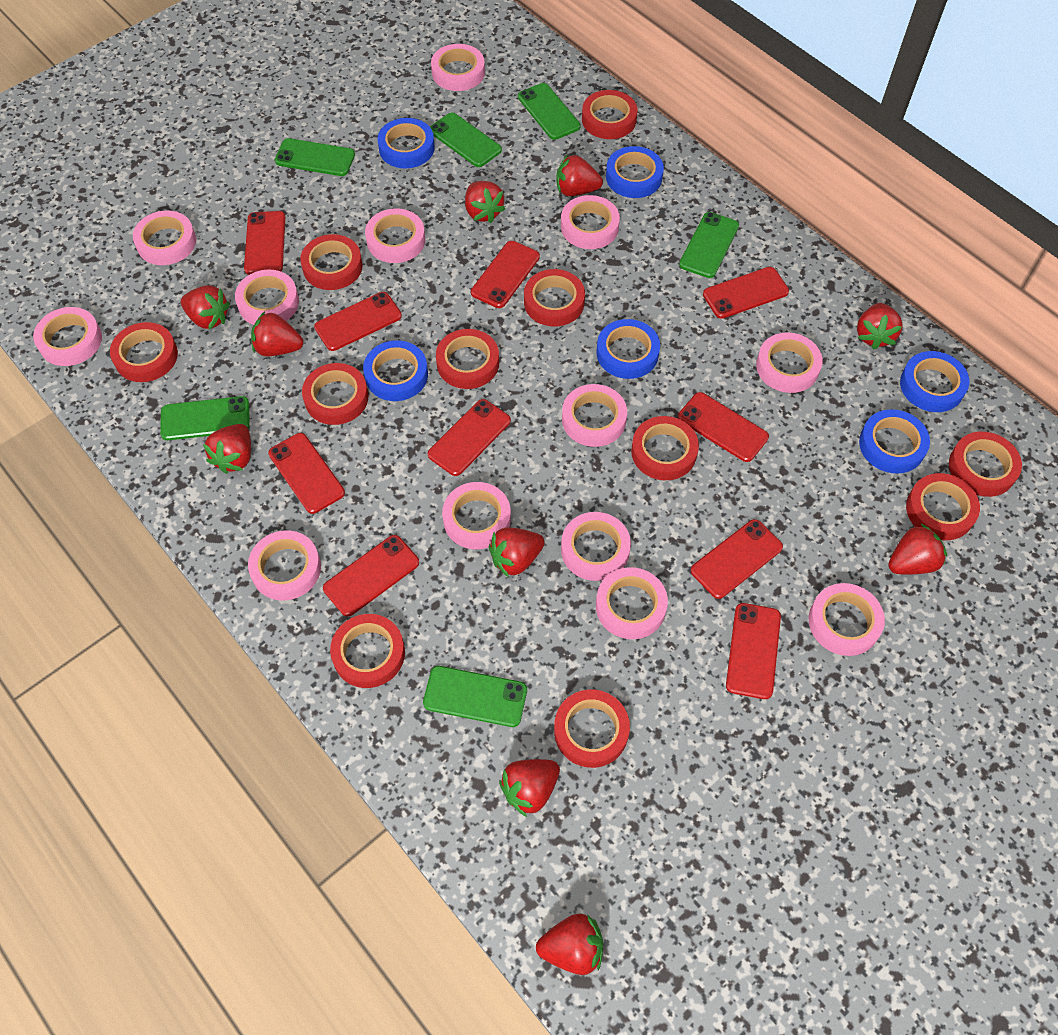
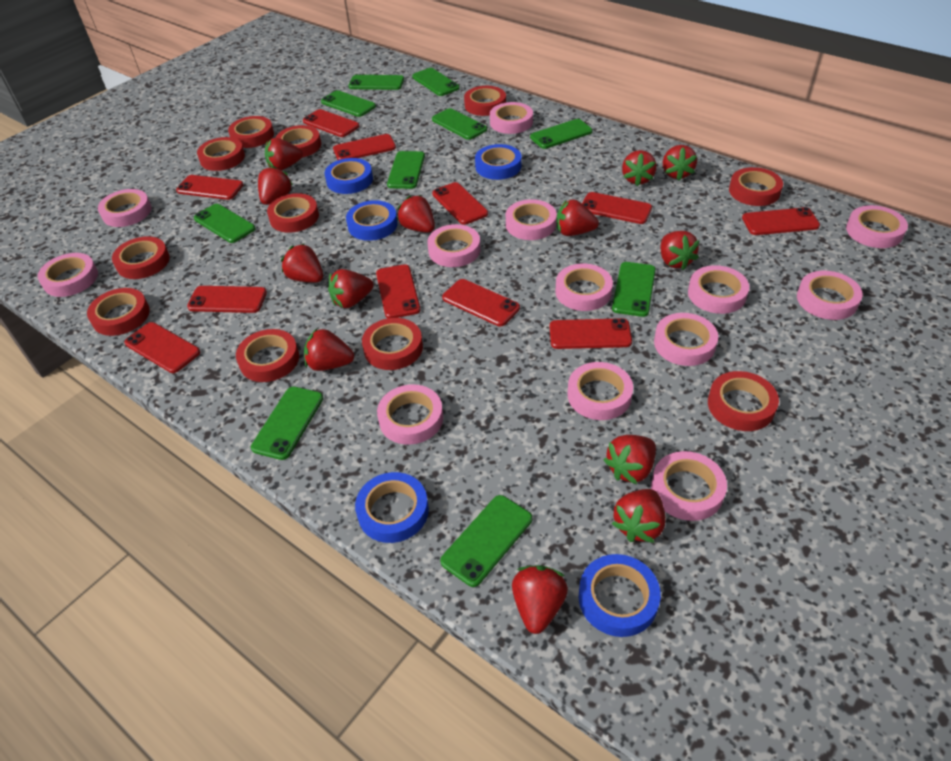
blue tape: [363,340,428,401] [377,118,435,169] [596,319,660,379] [606,146,664,198] [859,409,930,474] [900,351,969,412] = 6 -> [324,158,373,194] [346,200,398,241] [355,472,429,543] [475,144,521,180] [579,554,661,637] = 5
green phone: [160,396,250,440] [275,138,355,176] [423,666,527,727] [430,112,502,167] [518,83,581,140] [679,212,739,278] = 6 -> [194,204,255,243] [251,387,323,460] [321,90,376,117] [349,75,404,90] [387,151,425,189] [412,68,460,96] [432,108,487,140] [440,495,532,587] [530,119,592,149] [612,262,656,317] = 10
red phone: [244,211,285,275] [268,433,345,514] [314,292,402,351] [323,535,419,617] [428,399,511,476] [471,241,540,308] [678,392,769,462] [691,519,783,599] [703,267,789,319] [726,603,781,699] = 10 -> [124,322,200,373] [176,175,243,200] [187,286,267,313] [303,109,359,137] [333,134,396,160] [376,264,421,318] [432,182,488,225] [442,279,520,326] [550,318,632,349] [582,192,652,224] [742,207,820,235] = 11
red strawberry: [181,285,230,329] [203,424,251,474] [251,311,303,356] [465,181,505,223] [489,527,545,577] [499,759,560,817] [536,914,603,975] [556,154,603,196] [857,303,903,350] [888,524,947,574] = 10 -> [258,166,293,205] [265,138,303,170] [281,243,323,283] [304,329,354,371] [328,269,374,308] [397,195,435,233] [512,565,568,634] [556,199,599,236] [604,435,656,484] [612,489,666,543] [622,150,657,186] [661,231,700,270] [663,145,697,181] = 13

